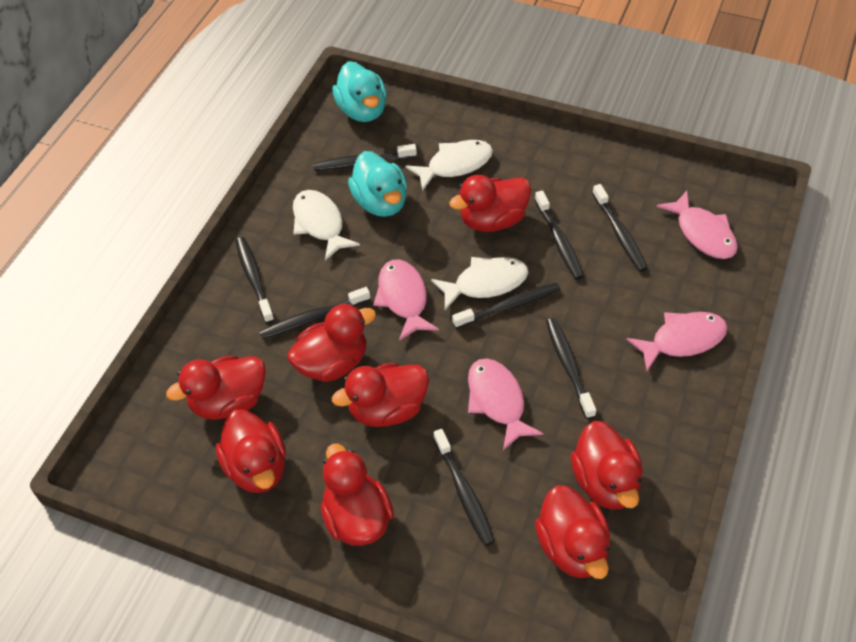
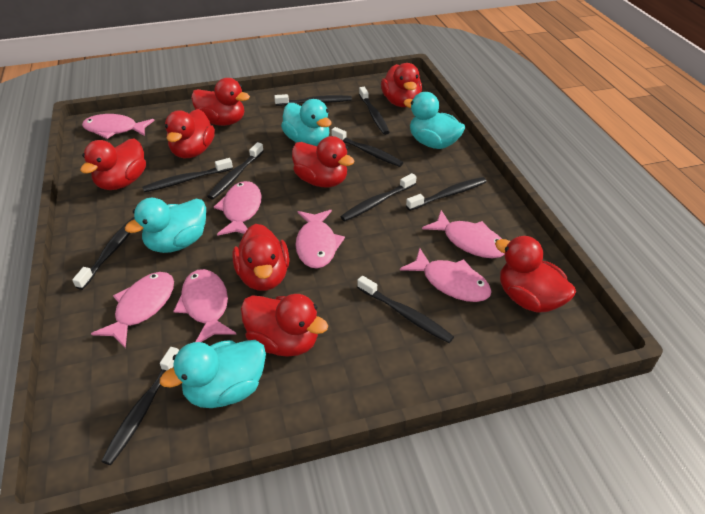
black toothbrush: [235,237,274,323] [259,287,370,339] [313,144,417,171] [433,429,495,546] [452,283,560,329] [535,190,584,280] [546,318,596,419] [592,184,648,272] = 8 -> [72,217,135,290] [101,347,179,465] [142,158,233,192] [207,142,264,199] [274,94,352,106] [332,127,403,167] [340,173,416,221] [357,276,454,343] [359,87,389,135] [406,177,487,211] = 10
pink fish: [373,259,439,341] [468,358,544,450] [626,312,728,371] [657,191,738,259] = 4 -> [82,114,155,139] [91,272,174,349] [173,269,236,342] [214,181,262,236] [295,210,345,269] [400,248,492,302] [422,210,505,258] = 7
turquoise duck: [332,61,387,122] [348,151,407,217] = 2 -> [125,198,206,253] [160,340,266,408] [281,99,331,146] [403,92,465,149] = 4
white fish: [293,190,360,261] [405,140,493,191] [431,257,529,310] = 3 -> none = 0

